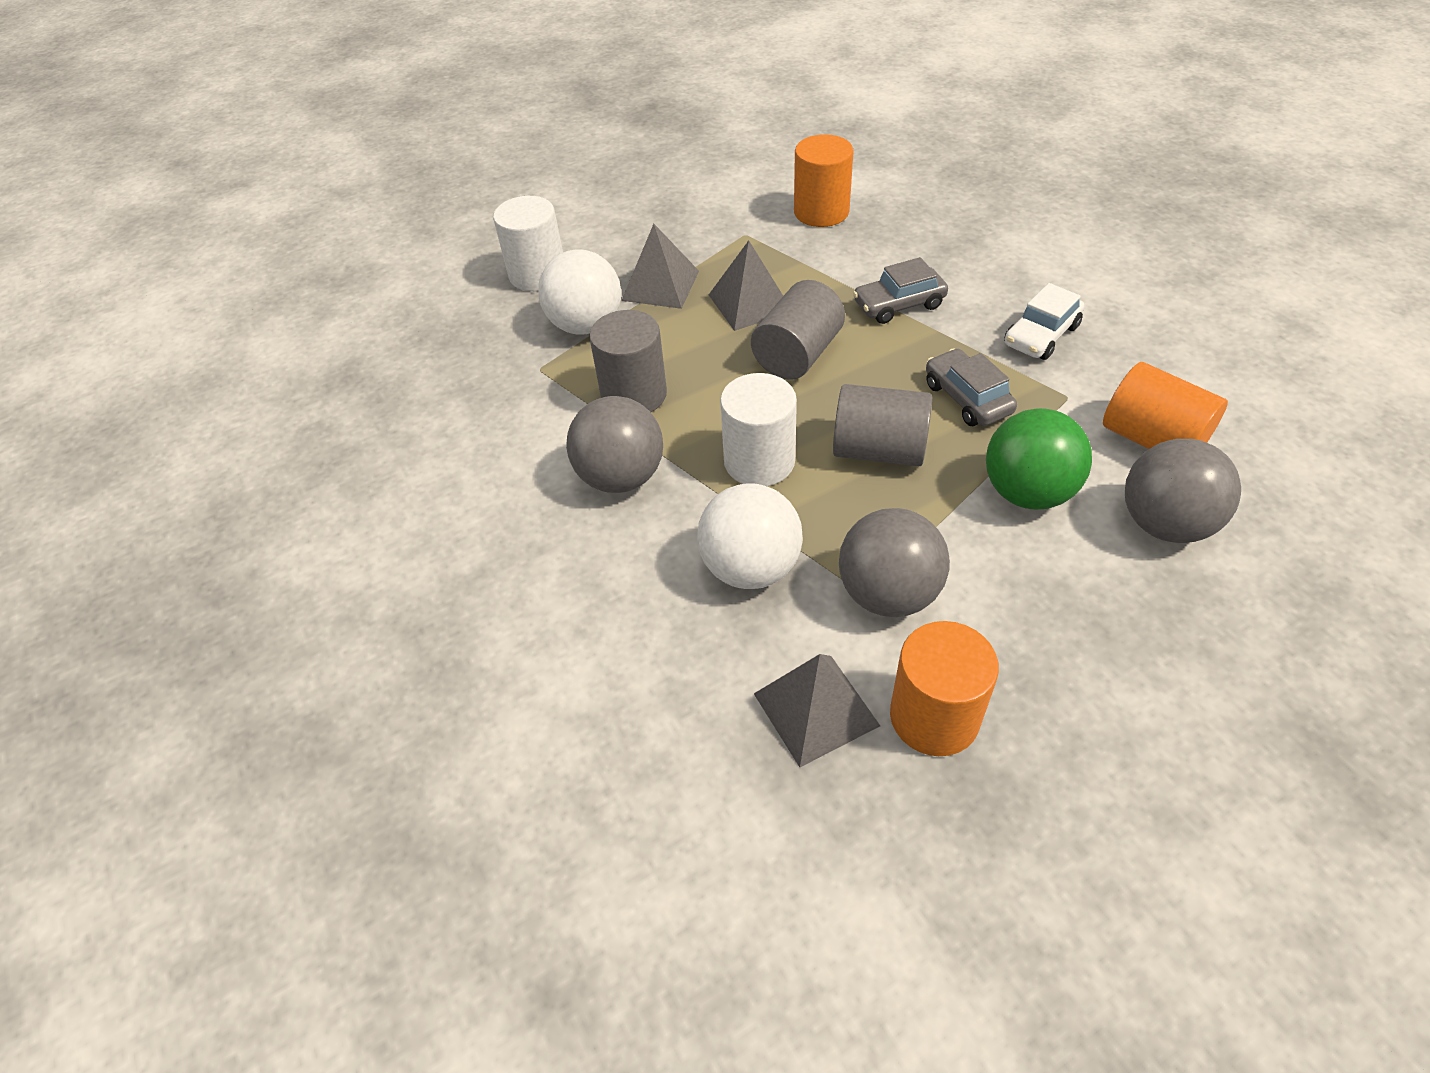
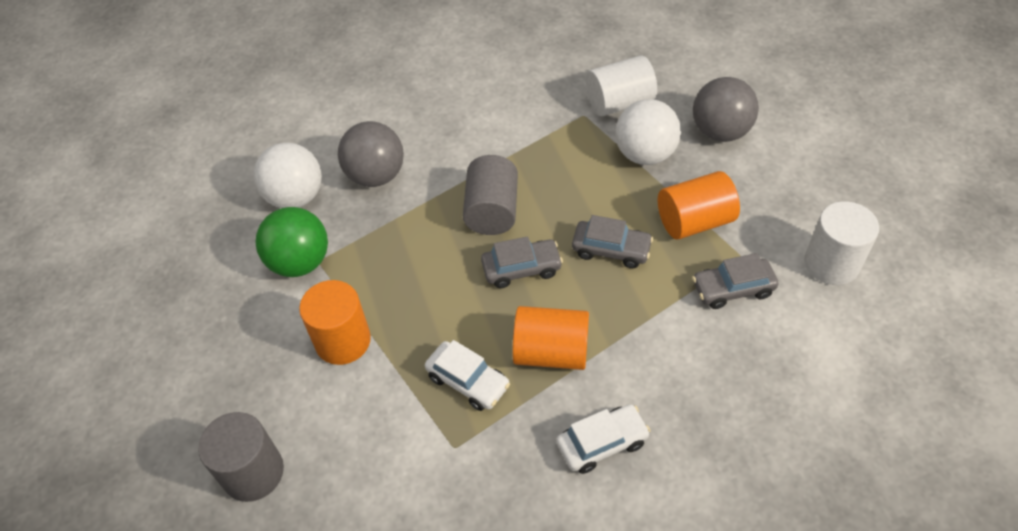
grey ball: [566,396,663,493] [839,508,950,617] [1125,439,1241,543] = 3 -> [338,121,404,187] [693,77,759,142] = 2
grey car: [853,257,948,324] [926,348,1017,426] = 2 -> [481,236,563,288] [572,215,653,268] [692,253,778,309] = 3
grey cylinder: [589,310,667,412] [751,280,845,380] [833,384,932,466] = 3 -> [198,412,284,502] [463,155,518,235] = 2
grey pyramid: [621,224,699,309] [709,241,783,331] [754,654,880,767] = 3 -> none = 0
white car: [1004,283,1084,360] = 1 -> [425,340,510,411] [556,404,651,474] = 2

